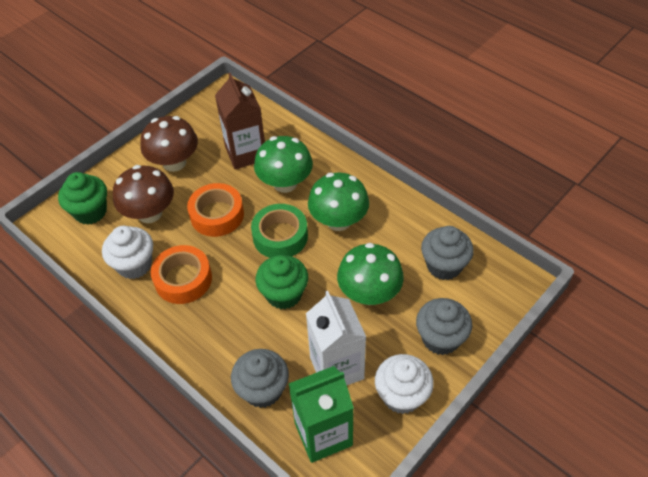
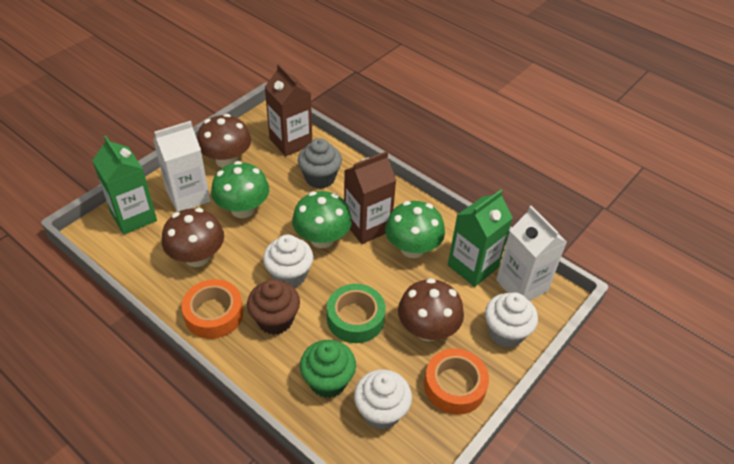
brown carton: [215,73,265,169] = 1 -> [265,64,312,157] [344,151,396,244] = 2
brown cupcake: none = 0 -> [247,279,300,335] = 1
brown mushroom: [113,165,174,223] [140,116,198,172] = 2 -> [162,208,224,267] [197,114,251,168] [398,278,464,341] = 3
green carton: [289,366,354,463] = 1 -> [92,136,157,235] [448,190,513,287] = 2
green cupcake: [58,172,107,225] [255,255,308,309] = 2 -> [300,340,356,398] = 1
grey cupcake: [231,349,289,408] [416,298,472,355] [421,226,474,280] = 3 -> [298,138,342,189] = 1
white carton: [306,291,366,385] = 1 -> [153,121,210,212] [496,206,567,301] = 2
white cupcake: [102,226,153,279] [375,354,434,414] = 2 -> [263,235,313,287] [354,369,412,430] [485,292,538,348] = 3

